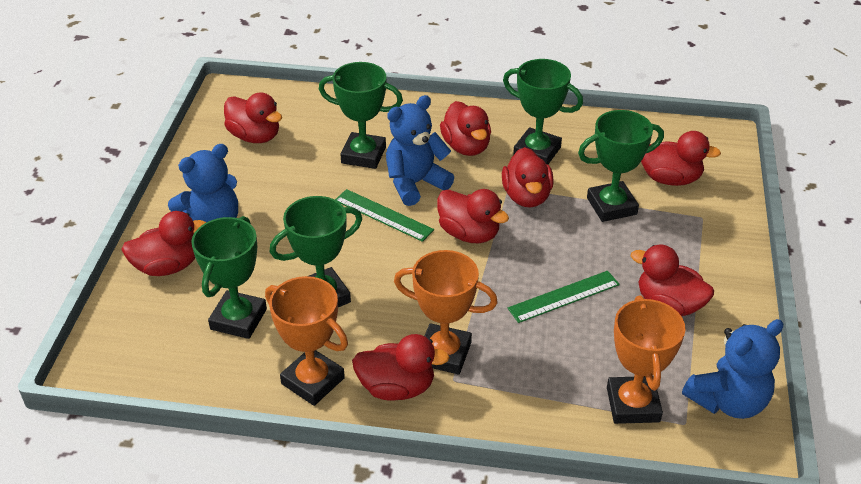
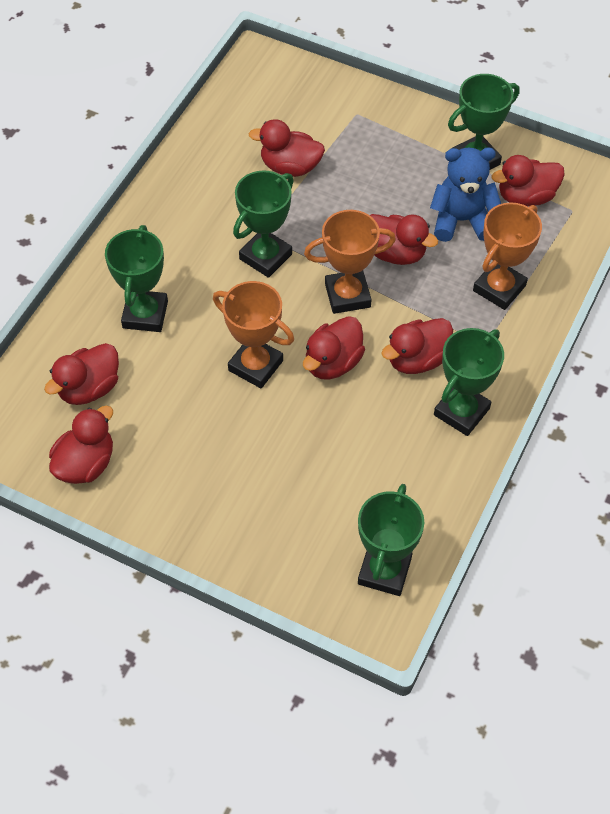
blue teddy bear: [168,144,238,223] [386,95,454,206] [682,319,783,419] = 3 -> [430,147,501,242] = 1
green ruler: [335,189,434,242] [508,271,620,323] = 2 -> none = 0
red duck: [121,211,206,276] [224,92,282,143] [352,334,450,401] [437,189,509,243] [440,101,491,156] [502,147,554,208] [631,244,714,316] [641,131,721,186] = 8 -> [44,343,119,405] [49,405,113,484] [248,119,325,177] [303,316,365,380] [370,214,438,265] [381,318,453,374] [491,155,564,206] = 7

